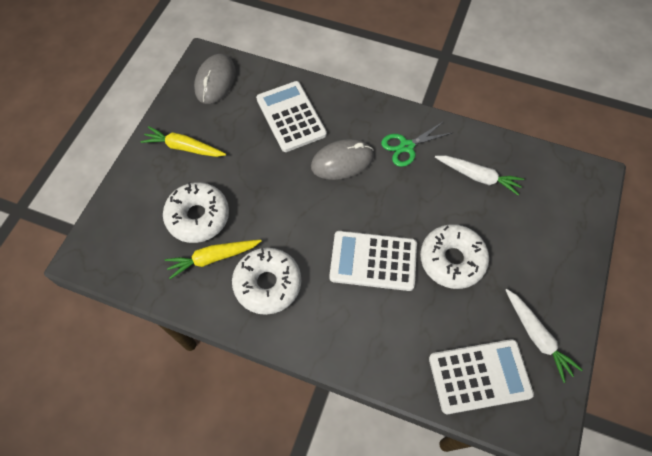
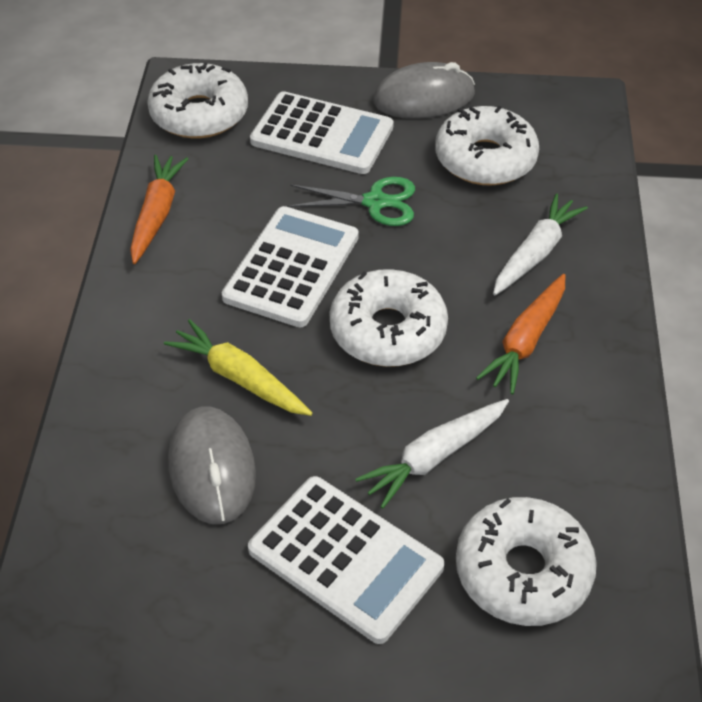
orange carrot: none = 0 -> [130,155,188,264] [476,274,565,394] = 2
white donut: [163,182,229,243] [232,248,301,315] [420,224,489,289] = 3 -> [147,62,248,138] [330,269,448,367] [435,106,539,186] [456,497,597,626] = 4
yellow carrot: [140,126,226,157] [165,240,261,279] = 2 -> [164,319,312,416] = 1

